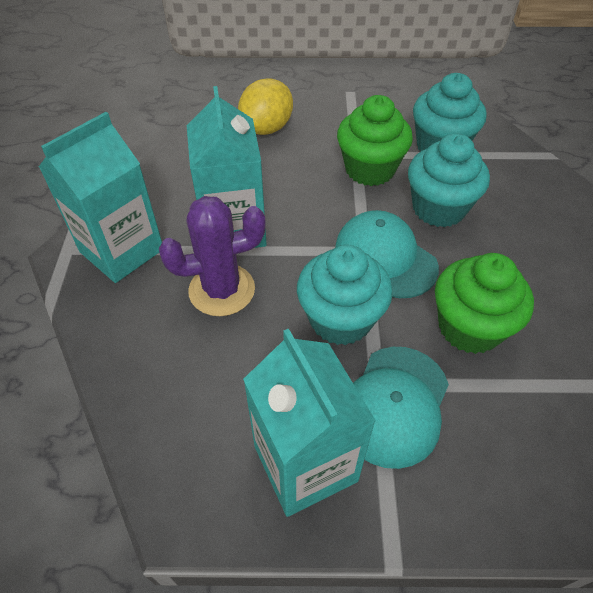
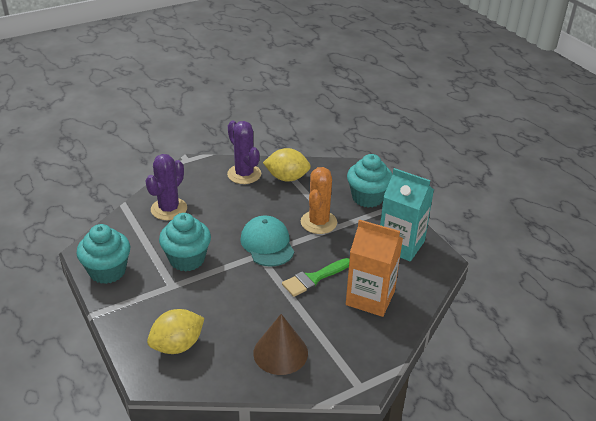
brown cone: none = 0 -> [253,314,308,375] = 1
green brush: none = 0 -> [282,258,350,297] = 1
green cupcake: [337,95,413,186] [435,253,534,354] = 2 -> none = 0
orange cactus: none = 0 -> [301,167,337,234] = 1
orange carton: none = 0 -> [346,219,403,317] = 1
purple cactus: [159,196,266,316] = 1 -> [145,154,187,220] [227,121,261,184] = 2
turquoise cap: [335,210,439,298] [353,347,449,469] = 2 -> [240,216,294,267] = 1
turquoise carton: [39,112,162,283] [187,86,267,248] [243,329,376,517] = 3 -> [380,168,434,262] = 1
yellow lemon: [238,78,293,135] = 1 -> [147,309,204,354] [263,148,311,182] = 2

